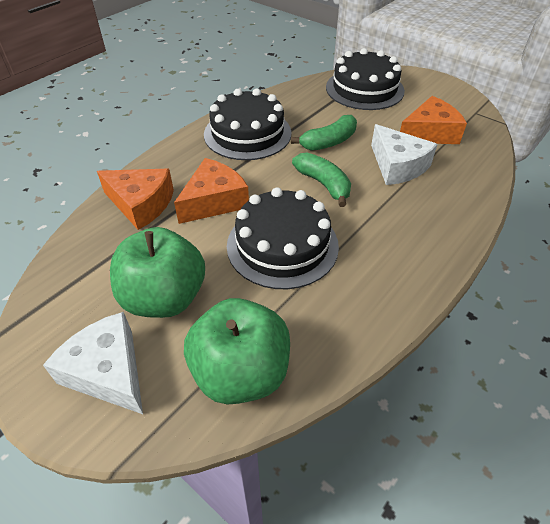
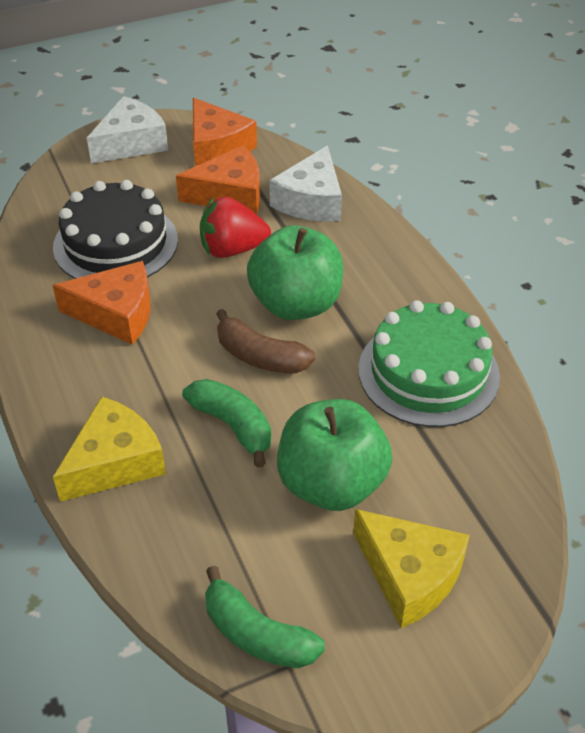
black cake: [204,89,292,160] [227,187,339,289] [326,48,405,110] = 3 -> [53,180,178,279] = 1
brown banana: none = 0 -> [216,309,315,374] = 1
green cake: none = 0 -> [358,300,500,427] = 1
red strawberry: none = 0 -> [200,197,271,258] = 1
yellow cheese: none = 0 -> [53,396,166,502] [353,509,470,628] = 2

